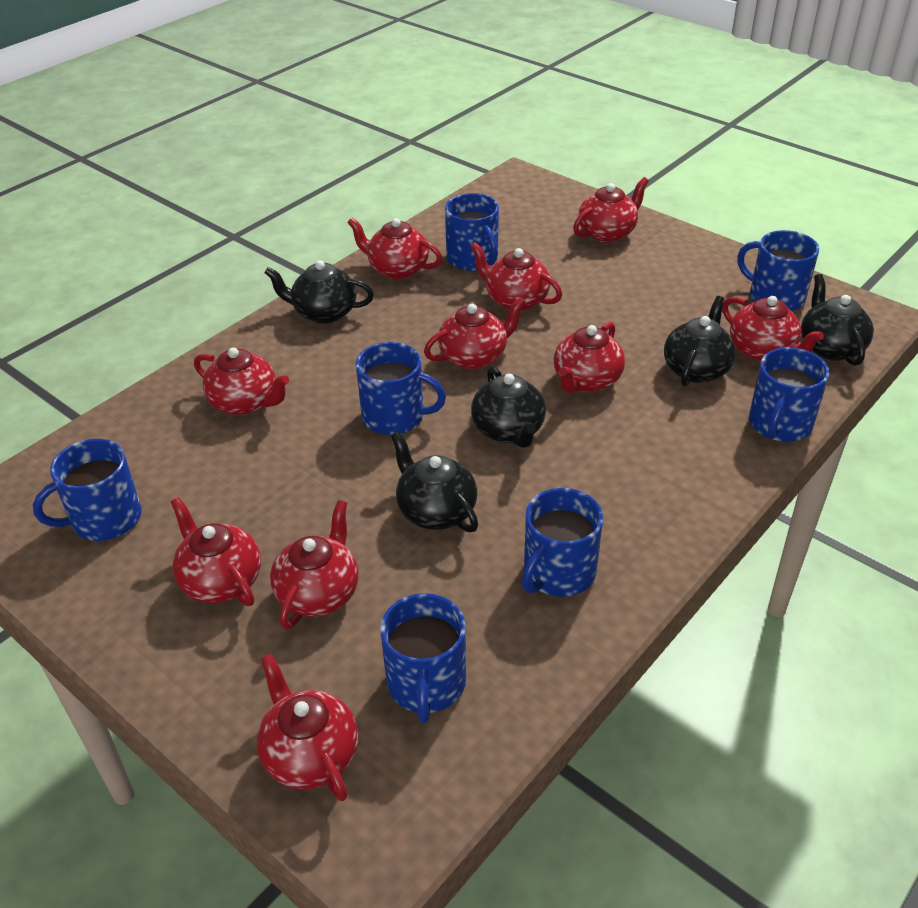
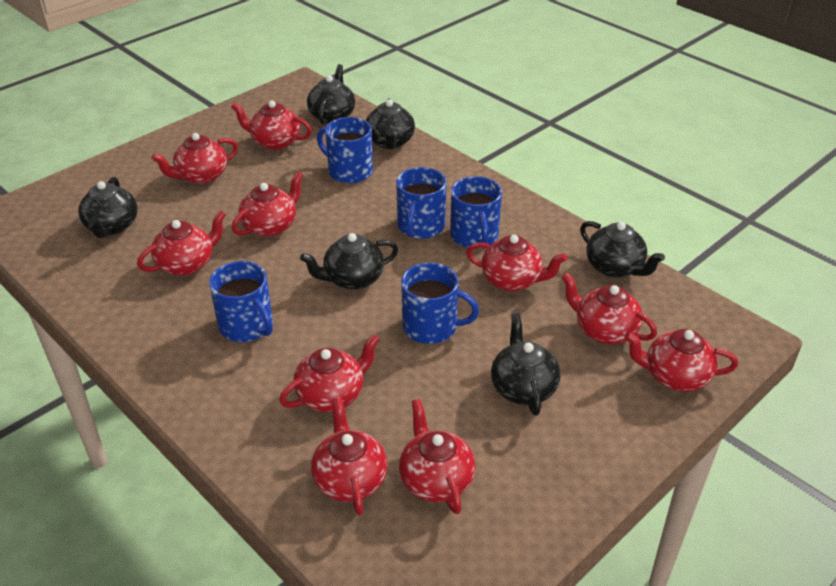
black teapot: [265,260,374,324] [391,432,478,532] [471,366,546,448] [664,296,736,386] [801,274,874,366] = 5 -> [78,177,138,238] [300,233,398,290] [307,64,355,124] [366,98,415,149] [491,313,561,415] [580,221,665,278] = 6
blue mug: [33,439,142,541] [356,342,446,435] [380,593,466,723] [445,193,499,271] [522,488,603,597] [737,230,819,311] [749,347,829,442] = 7 -> [209,261,273,342] [317,117,373,183] [396,167,447,239] [401,263,479,344] [450,176,502,249] = 5

